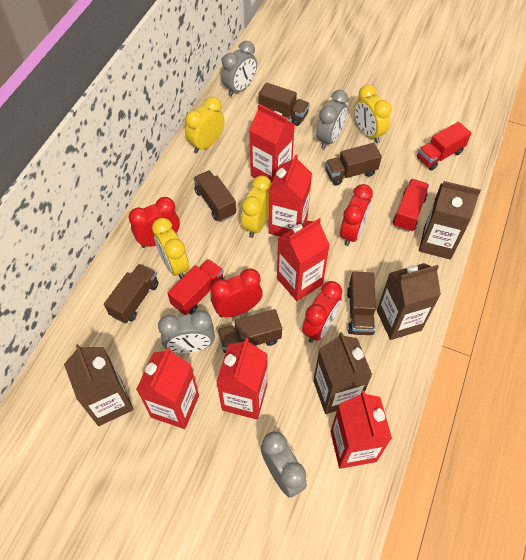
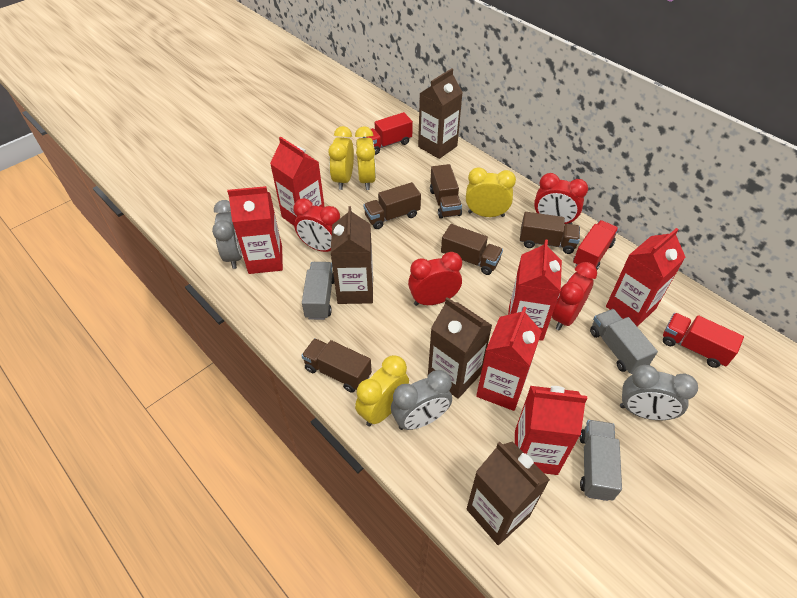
brown truck: [104,264,159,323] [193,170,236,222] [217,309,282,353] [258,82,310,126] [325,143,382,186] [347,272,376,335] = 6 -> [301,338,372,393] [363,182,421,229] [430,164,462,219] [441,224,503,275] [520,212,580,254] = 5
grey clock: [158,310,215,353] [221,41,257,96] [260,432,307,498] [316,90,348,149] = 4 -> [212,200,242,269] [391,370,452,430] [620,365,698,420] = 3
grey truck: none = 0 -> [302,262,335,320] [580,420,622,501] [590,309,658,374] = 3

